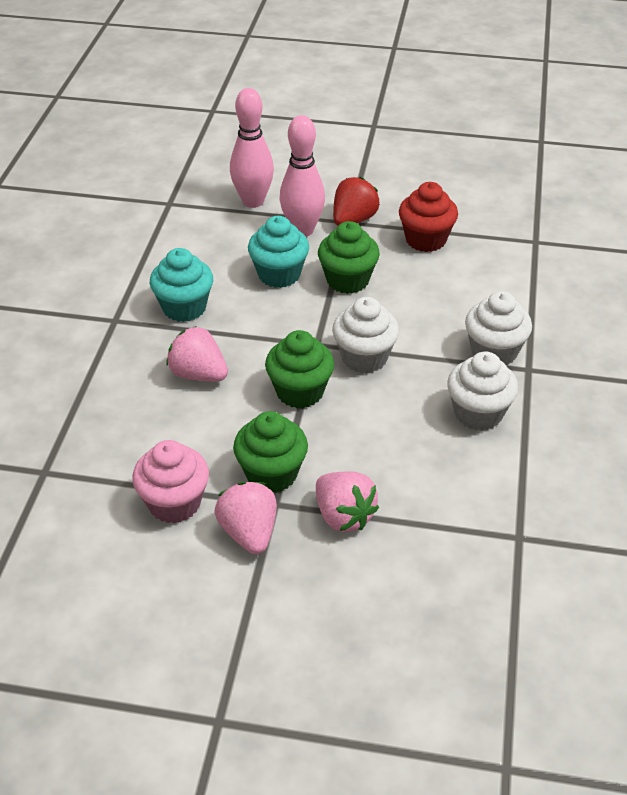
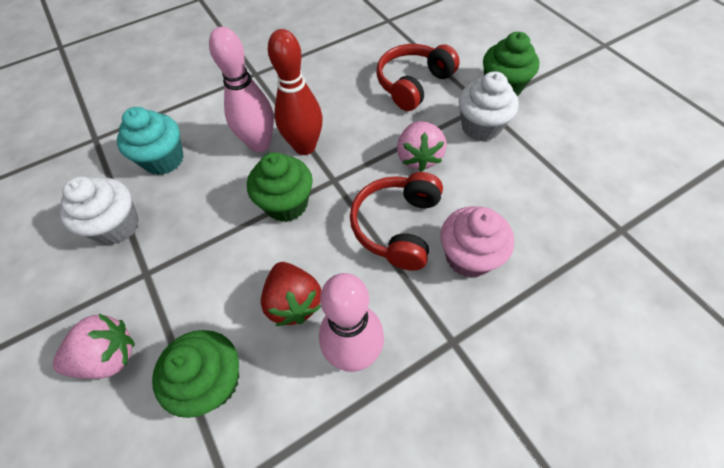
pink strawberry: [166,326,228,382] [214,482,277,554] [316,471,379,532] = 3 -> [53,314,135,379] [397,121,447,172] = 2
red bowling pin: none = 0 -> [268,29,323,155] = 1
red cupcake: [399,182,458,252] = 1 -> none = 0
red headphones: none = 0 -> [350,172,443,271] [377,44,460,111] = 2
turquoise cupcake: [150,248,213,322] [248,216,309,288] = 2 -> [117,107,184,175] = 1
white cupcake: [332,297,399,373] [447,351,518,431] [465,291,532,365] = 3 -> [59,176,139,245] [459,71,519,141] = 2

